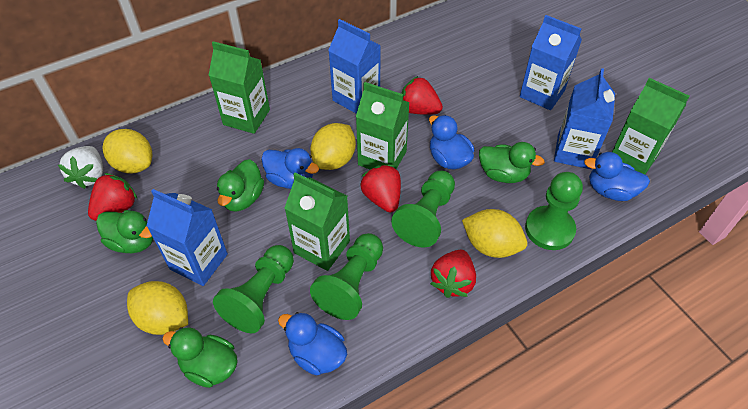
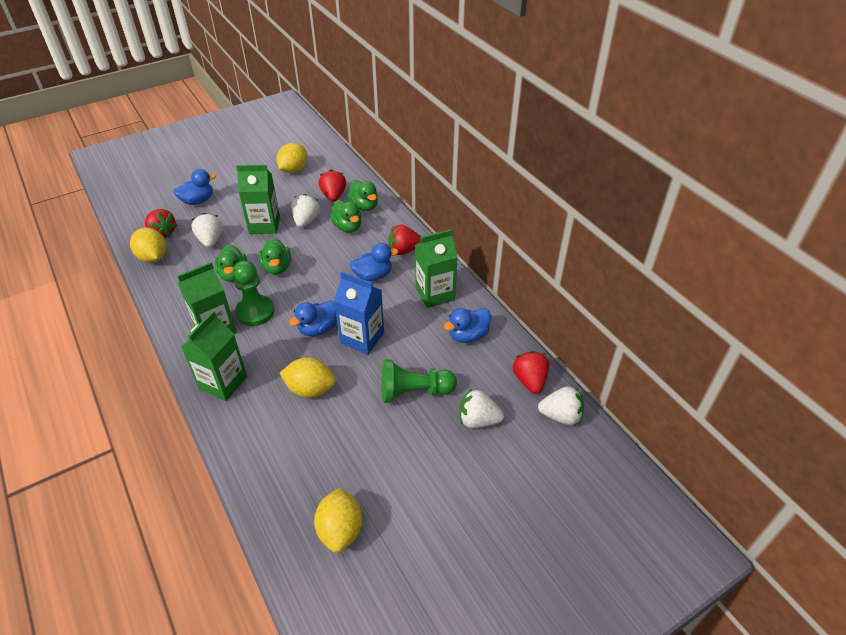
blue carton: [147,189,228,286] [328,19,381,114] [520,15,582,110] [554,68,615,169] = 4 -> [334,272,384,354] = 1
green pawn: [213,245,294,333] [310,233,383,320] [391,171,455,248] [525,172,583,250] = 4 -> [232,261,275,326] [381,359,457,403] = 2
white strawberry: [58,146,103,189] = 1 -> [191,213,223,247] [291,194,320,227] [459,389,504,428] [538,386,584,425] = 4

